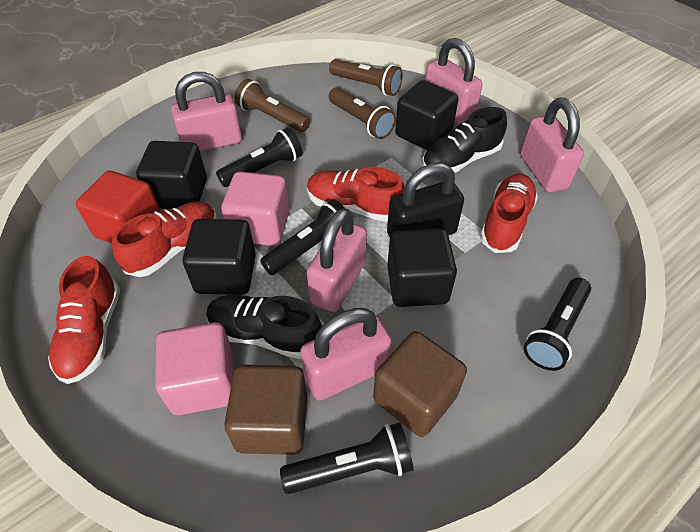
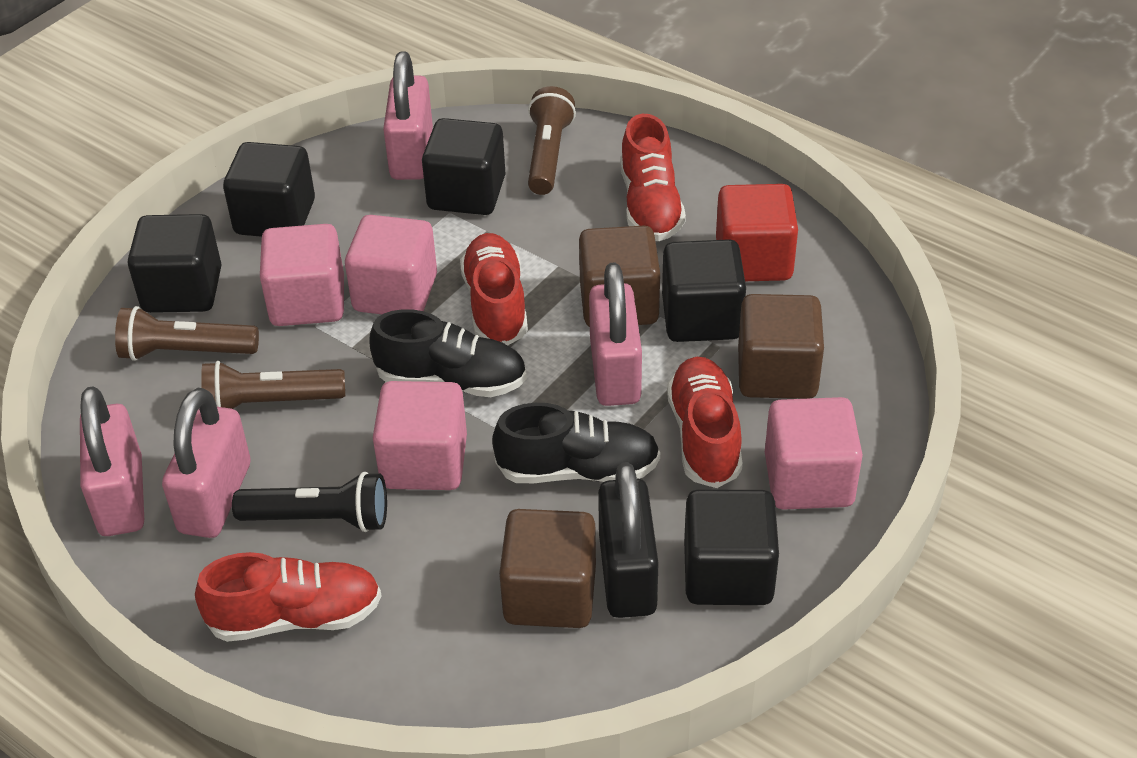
black cube: [136,141,207,209] [182,219,256,295] [387,228,457,307] [395,80,459,150] = 4 -> [128,214,222,313] [223,142,315,237] [422,118,506,215] [662,239,746,342] [684,489,779,605] = 5
black flashlight: [216,127,303,187] [260,199,345,275] [280,422,414,494] [524,278,591,371] = 4 -> [232,472,387,532] = 1
brown cube: [224,365,307,455] [373,331,467,437] = 2 -> [499,509,596,628] [579,226,660,327] [738,294,824,399] = 3
pink cube: [155,322,235,415] [221,171,289,246] = 2 -> [260,224,344,326] [345,215,437,314] [373,381,467,490] [765,397,863,510] = 4
pink padlock: [171,72,242,152] [300,308,392,401] [307,208,367,312] [425,38,483,125] [520,98,584,193] = 5 -> [80,386,144,536] [162,388,251,538] [383,51,433,180] [589,263,642,406] = 4

